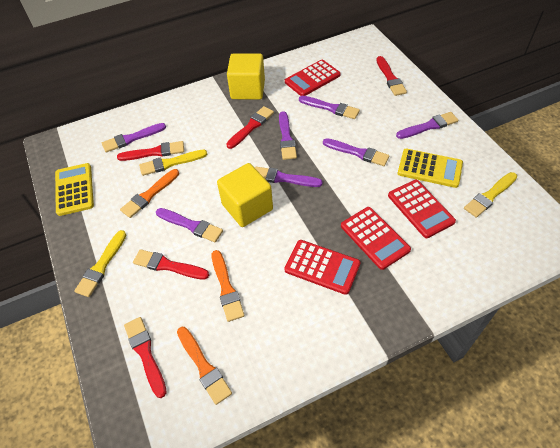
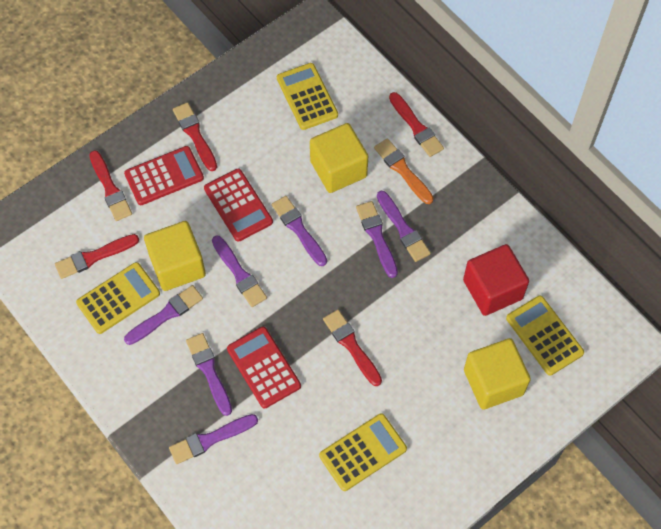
orange brush: [120,169,179,218] [177,327,232,405] [212,250,245,322] = 3 -> [374,138,434,204] = 1
red calculator: [284,240,361,295] [285,60,341,96] [341,207,411,270] [388,180,456,238] = 4 -> [124,146,204,205] [204,169,273,242] [227,327,301,408] = 3
red cube: none = 0 -> [463,244,529,316] = 1
yellow brush: [74,230,126,297] [139,150,207,176] [464,172,517,218] = 3 -> none = 0
yellow calculator: [55,163,94,216] [398,149,463,188] = 2 -> [76,262,160,334] [277,63,338,130] [319,413,407,491] [506,296,584,376] = 4
yellow cube: [217,163,273,227] [227,53,265,100] = 2 -> [144,221,206,291] [310,123,368,193] [464,338,531,410] = 3

